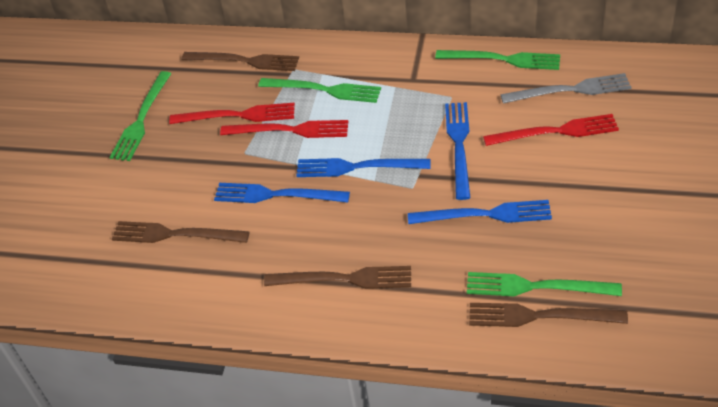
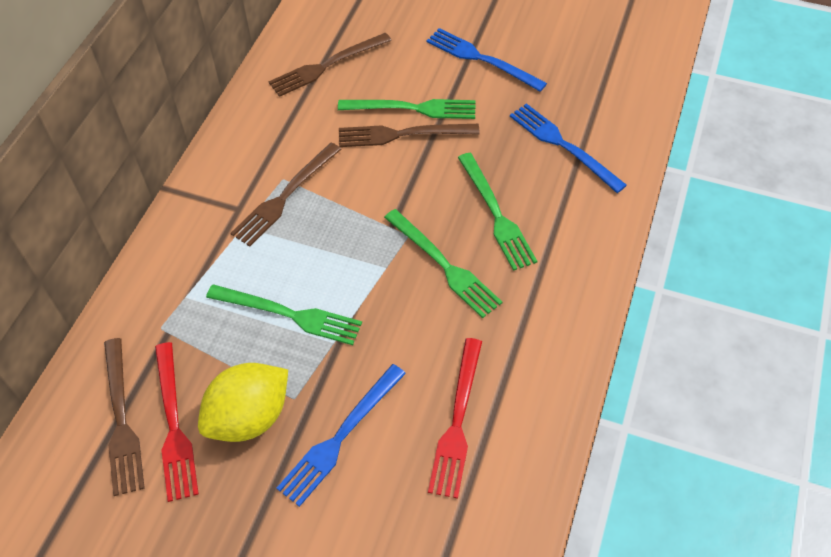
blue fork: [214,183,350,203] [296,158,431,177] [408,200,552,224] [445,102,470,200] = 4 -> [277,364,406,507] [427,28,547,92] [510,103,627,193] = 3
grey fork: [501,73,632,104] = 1 -> none = 0
red fork: [169,103,295,124] [220,120,348,138] [483,114,619,146] = 3 -> [155,342,199,502] [428,338,482,499] = 2
yellow lemon: none = 0 -> [198,363,288,442] = 1

